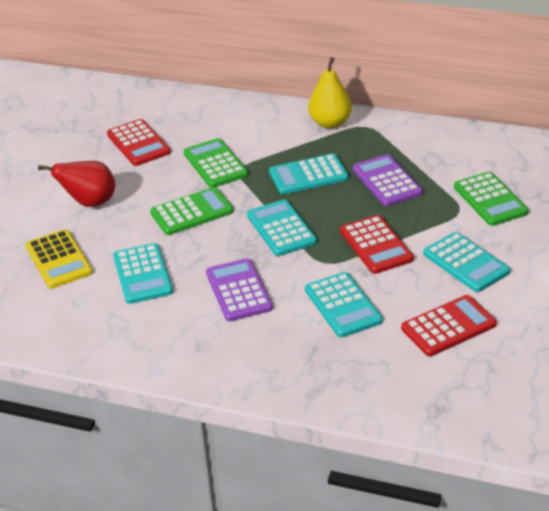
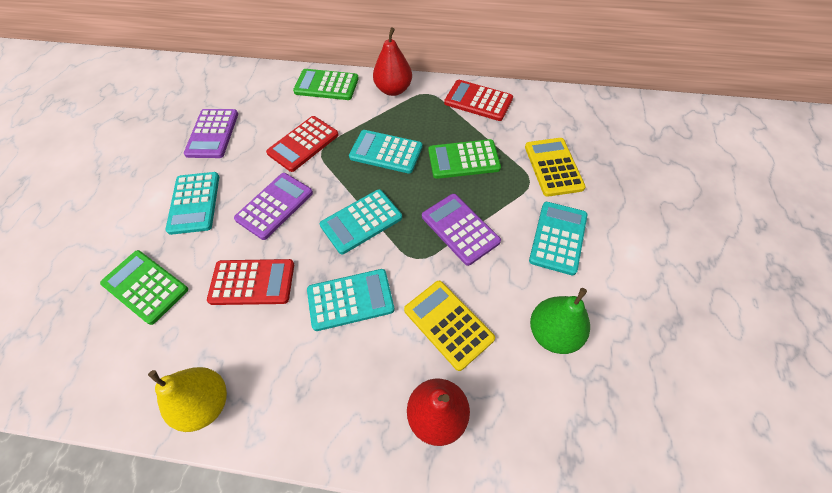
green pear: none = 0 -> [530,288,590,354] = 1
purple calculator: [206,258,273,321] [353,154,423,206] = 2 -> [184,109,238,158] [234,173,313,240] [422,194,501,266] = 3
red pear: [38,161,115,207] = 1 -> [373,27,412,96] [407,379,470,446] = 2
yellow calculator: [25,229,93,289] = 1 -> [404,281,495,371] [525,138,586,197] = 2

